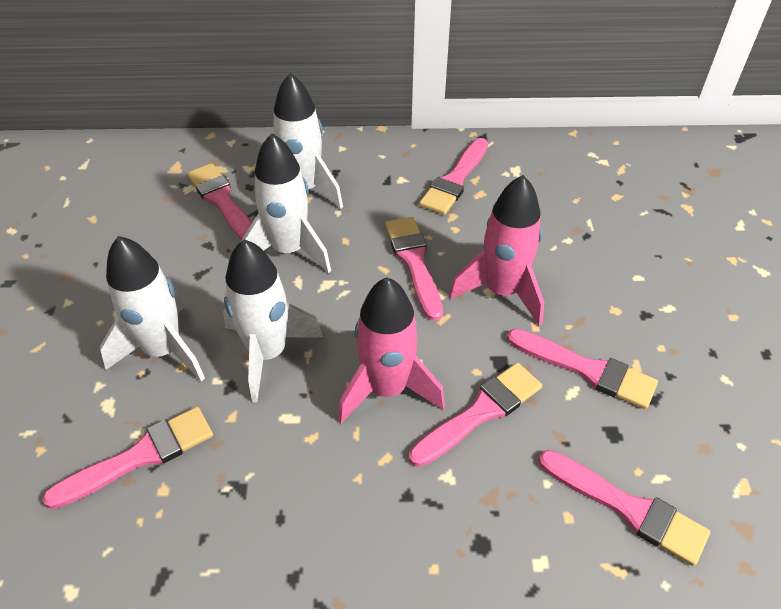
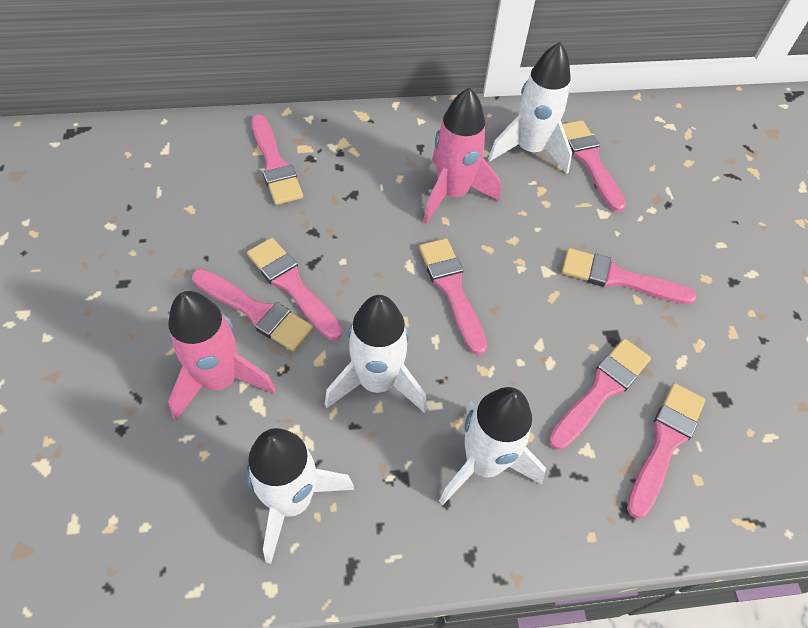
pink brush: [42,407,213,509] [187,163,252,240] [385,217,443,321] [409,362,542,467] [419,138,488,215] [507,329,658,409] [538,450,710,566] = 7 -> [192,269,313,351] [247,238,342,340] [251,114,303,205] [419,238,487,355] [549,338,651,450] [562,120,626,212] [562,248,696,304] [627,383,705,519] = 8

